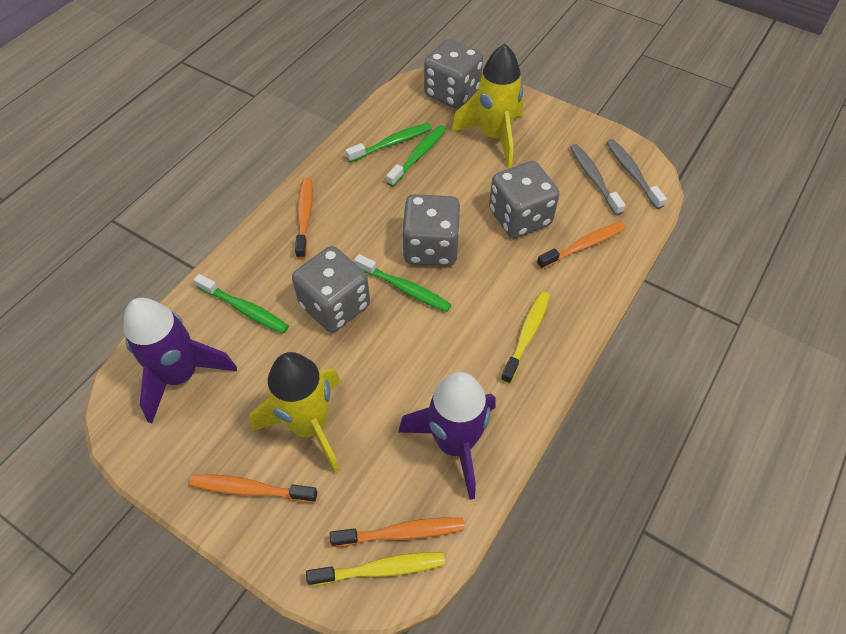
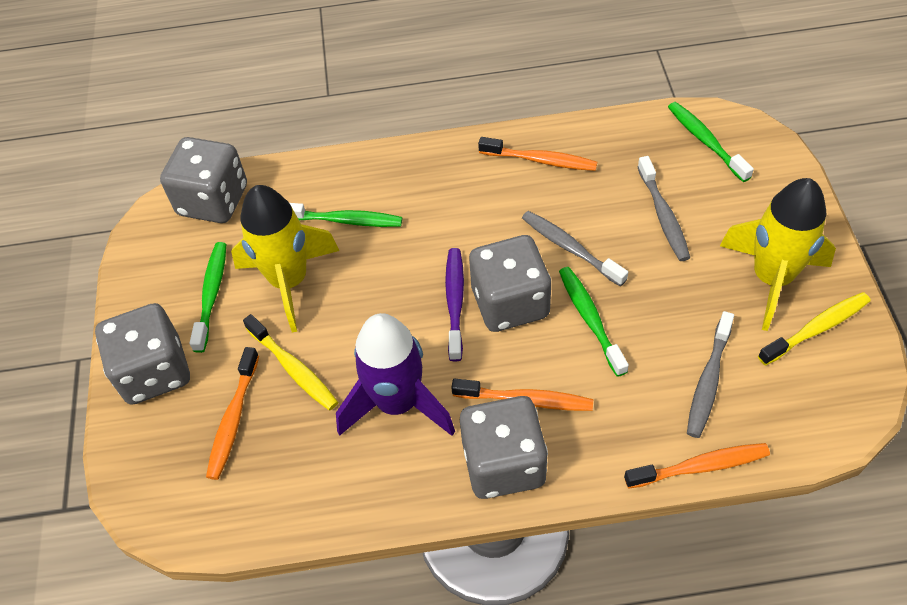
grey toothbrush: [570,144,626,215] [606,139,667,209] = 2 -> [522,211,628,287] [637,156,690,261] [687,311,734,438] = 3
purple rocket: [124,298,237,424] [398,372,496,500] = 2 -> [336,313,455,436] = 1
purple toothbrush: none = 0 -> [445,248,464,362] = 1

